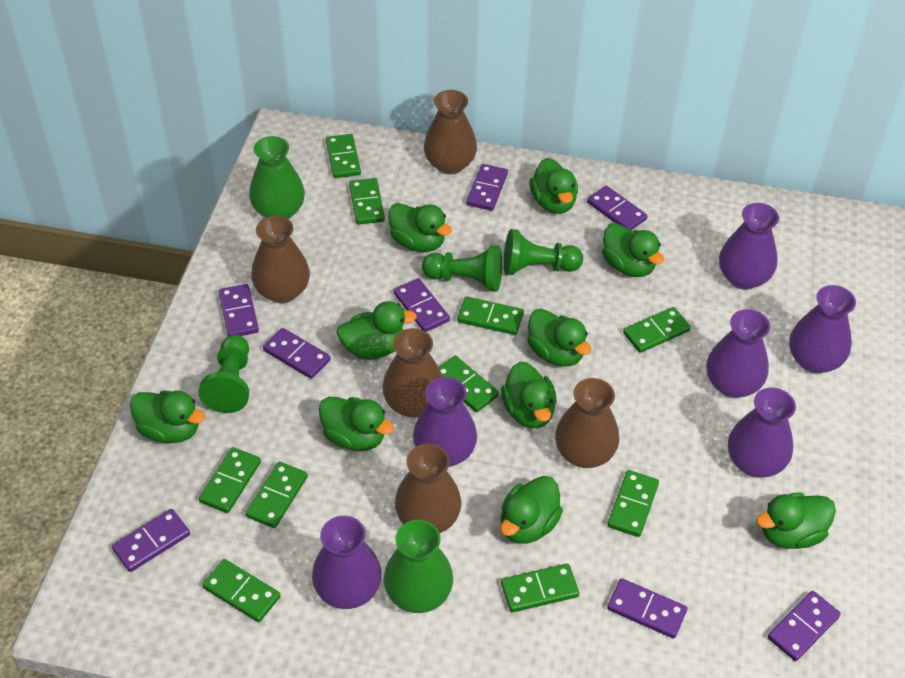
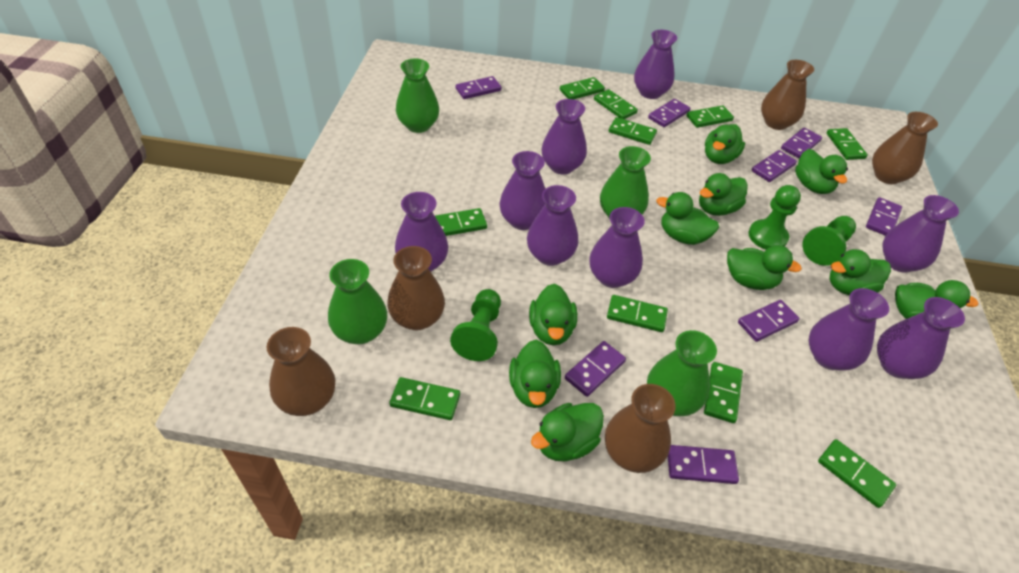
green vase: [249,136,305,219] [384,520,453,613] = 2 -> [328,259,387,344] [396,58,439,133] [600,146,651,219] [647,330,717,416] = 4
purple vase: [312,516,382,609] [413,377,477,467] [706,309,770,398] [719,203,779,290] [728,387,796,478] [789,285,856,373] = 6 -> [395,192,448,272] [499,151,546,230] [527,185,578,266] [542,99,587,174] [589,207,645,288] [634,30,677,99] [809,288,889,370] [877,297,965,379] [882,195,959,273] = 9

